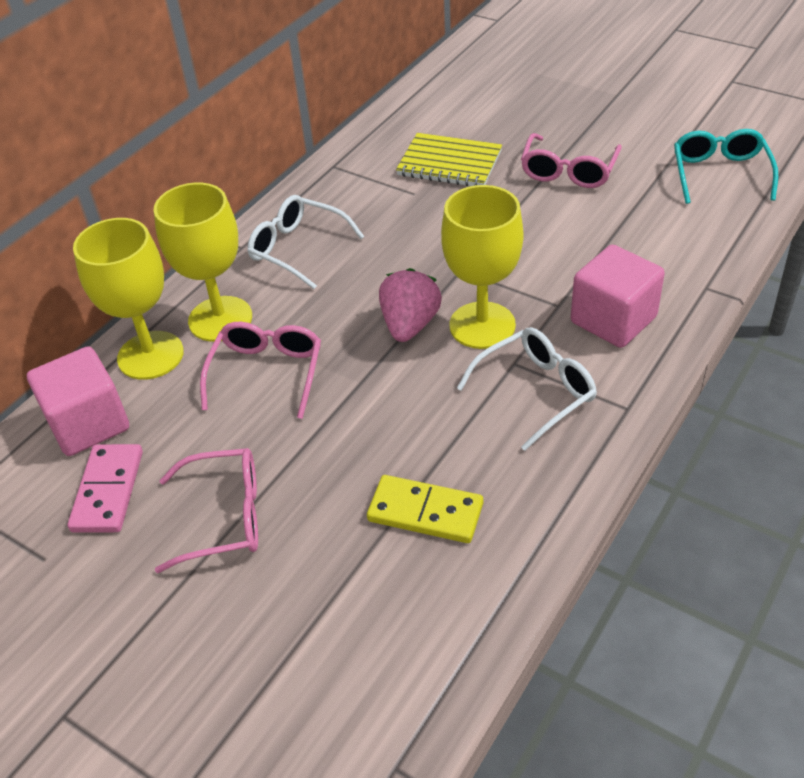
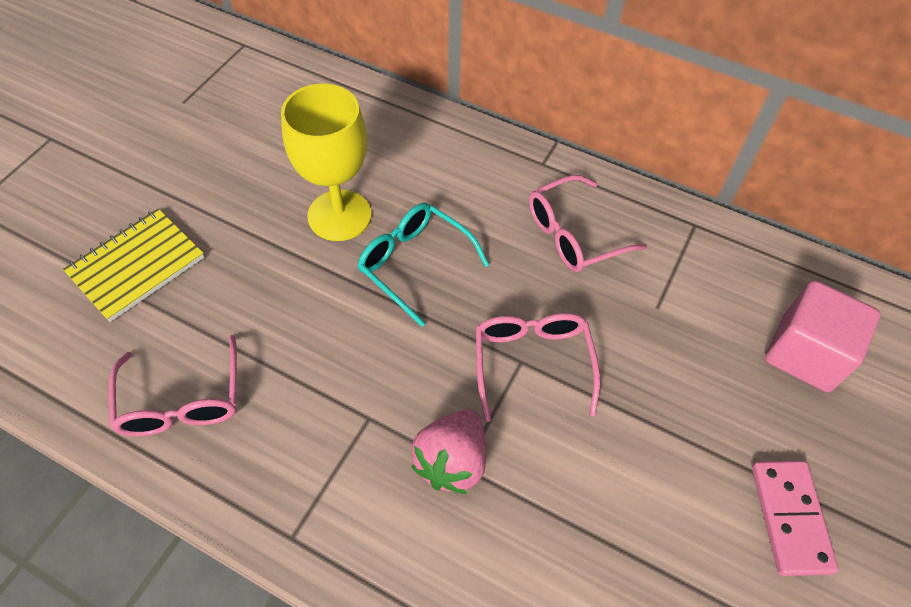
pink cube: [27,346,129,456] [571,245,665,348] = 2 -> [765,280,880,392] = 1
white glasses: [248,195,364,289] [457,327,597,451] = 2 -> none = 0
yellow domino: [367,475,483,543] = 1 -> none = 0
yellow goblet: [73,218,184,380] [154,183,252,342] [441,185,523,349] = 3 -> [281,84,371,241] = 1

